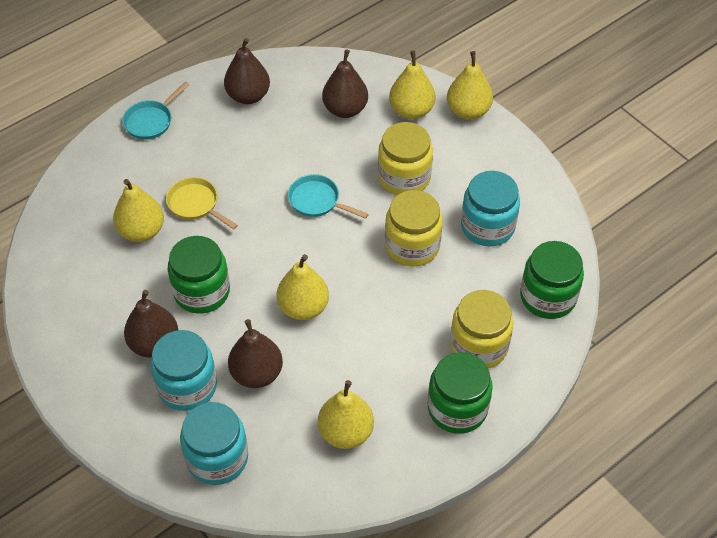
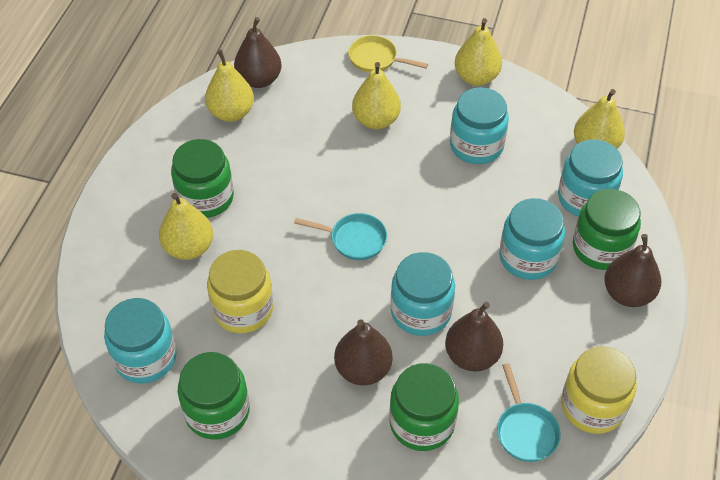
green jar: [168,236,230,314] [428,352,493,434] [520,241,584,319] = 3 -> [171,139,234,218] [178,352,250,440] [389,363,459,451] [573,189,641,270] = 4
turquoise jar: [151,330,217,411] [180,402,248,485] [461,171,520,246] = 3 -> [104,298,177,384] [391,252,455,336] [450,87,509,164] [499,198,565,280] [558,139,623,217] = 5
yellow jar: [378,122,433,195] [385,190,443,267] [450,290,513,368] = 3 -> [207,250,273,333] [561,346,637,434] = 2

